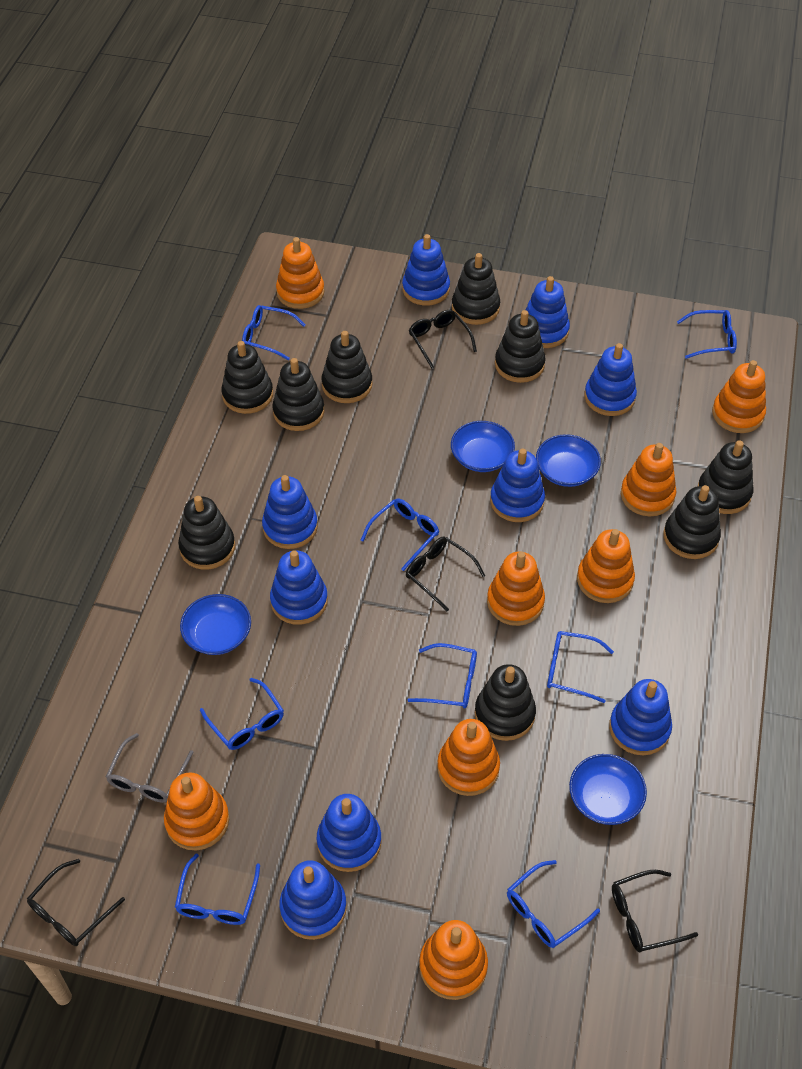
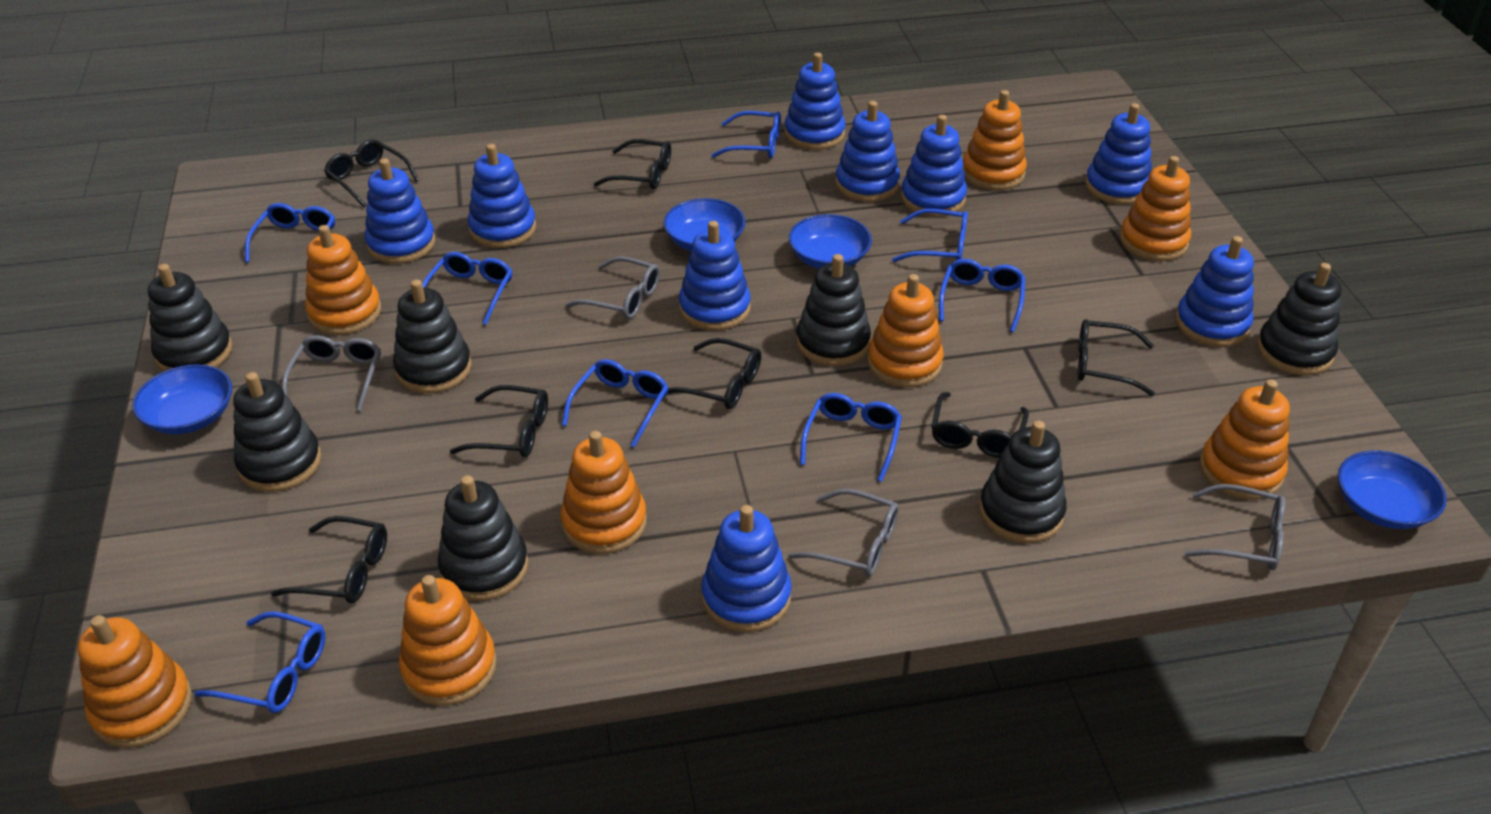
black glasses: [27,859,125,946] [406,537,485,611] [409,310,477,369] [612,870,698,952] = 4 -> [271,516,387,603] [324,140,419,207] [450,385,548,457] [594,139,671,190] [667,338,761,409] [931,392,1029,458] [1077,319,1155,396] = 7
black stacking toy: [178,496,235,570] [221,341,273,414] [272,358,324,431] [321,331,373,403] [452,253,500,325] [475,664,536,741] [495,310,546,383] [664,485,721,559] [698,440,753,514] = 9 -> [148,264,233,372] [233,372,321,492] [393,280,472,393] [438,475,528,601] [796,254,871,366] [979,421,1067,543] [1257,263,1341,376] = 7
grey glasses: [106,733,194,803] = 1 -> [282,335,381,411] [565,256,660,319] [788,489,899,577] [1185,484,1285,570] = 4

